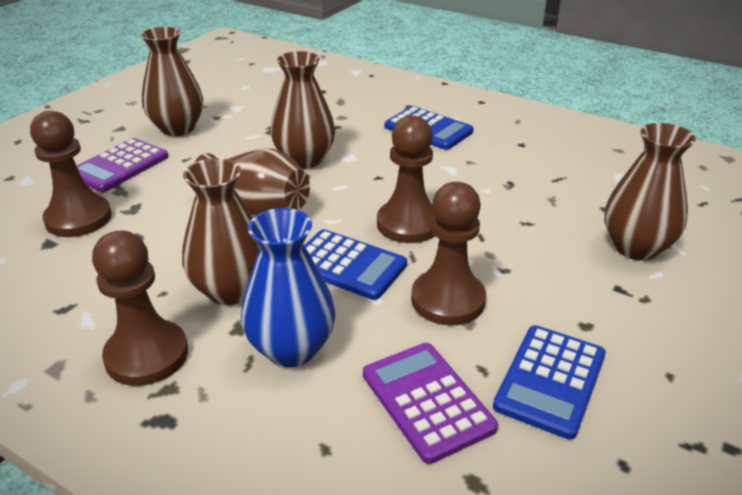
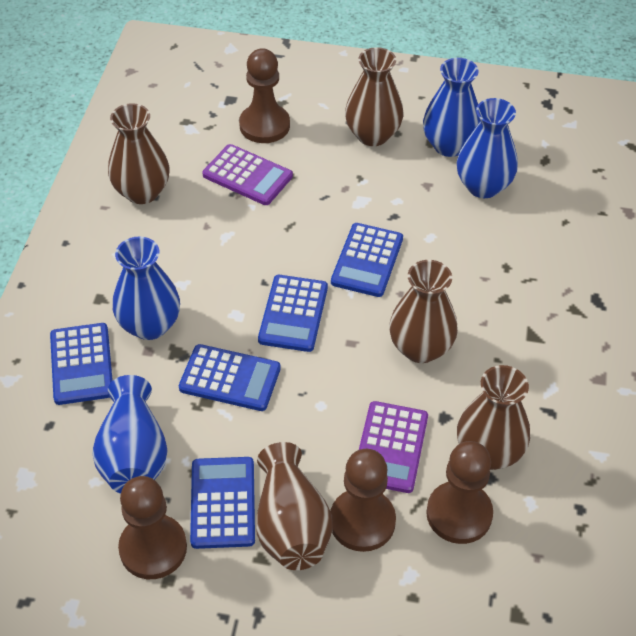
blue calculator: [304,229,407,300] [384,106,473,150] [493,325,606,440] = 3 -> [50,323,113,405] [179,344,281,411] [190,457,255,549] [258,275,328,352] [331,223,403,297] = 5
blue vase: [241,208,336,367] = 1 -> [92,375,168,494] [113,236,180,340] [423,58,480,157] [457,98,518,198] = 4

